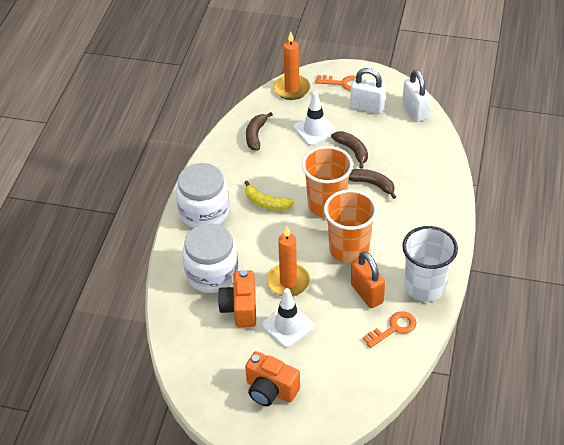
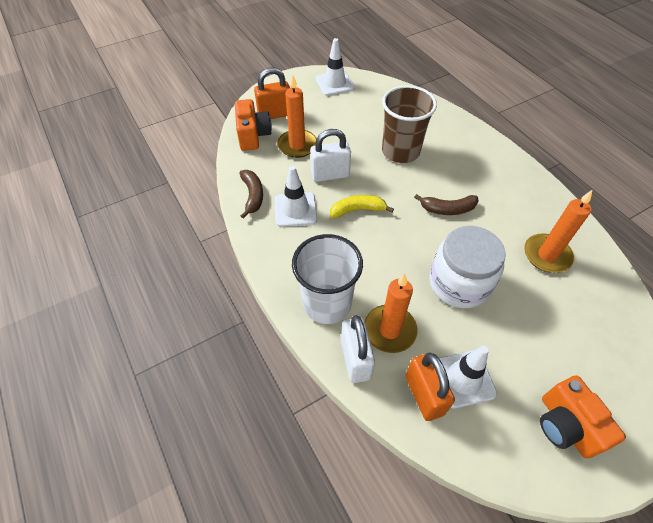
brown banana: [246,112,273,151] [331,131,368,169] [349,169,396,199] = 3 -> [240,170,263,219] [414,194,478,215] = 2
brown cup: none = 0 -> [382,85,437,163] = 1
orange candle: [267,226,310,297] [274,32,310,100] = 2 -> [277,75,317,158] [365,273,417,353] [524,190,592,273] = 3
orange cup: [302,146,353,218] [324,190,377,263] = 2 -> none = 0
orange key: [315,75,356,91] [363,311,417,348] = 2 -> none = 0
orange padlock: [351,251,385,308] = 1 -> [254,68,290,119] [405,352,455,421] = 2
white jar: [176,163,229,228] [182,223,238,293] = 2 -> [429,226,506,308] = 1
white traffic cone: [262,288,315,348] [293,91,337,146] = 2 -> [275,166,317,227] [316,38,355,96] [439,346,497,408] = 3

